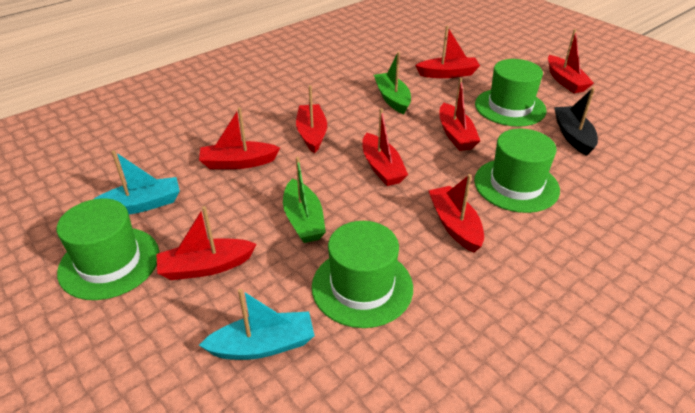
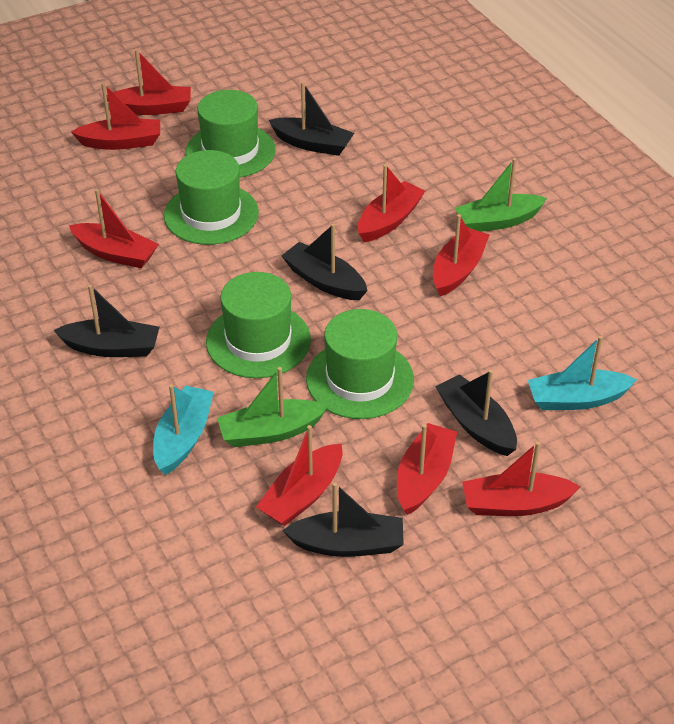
black boat: [554,87,598,156] = 1 -> [53,285,159,357] [269,82,354,156] [281,224,368,300] [282,482,404,557] [435,370,517,456] = 5

